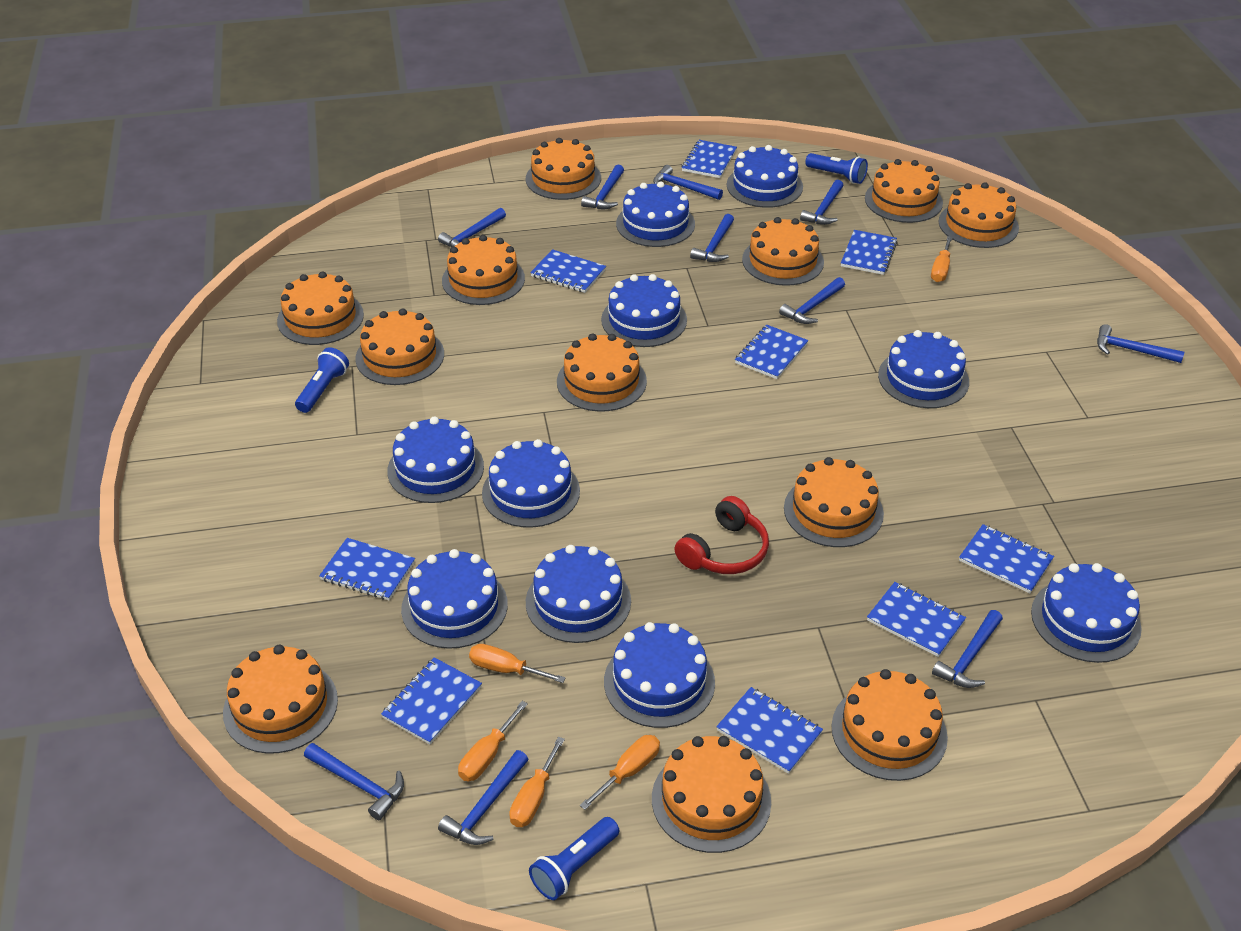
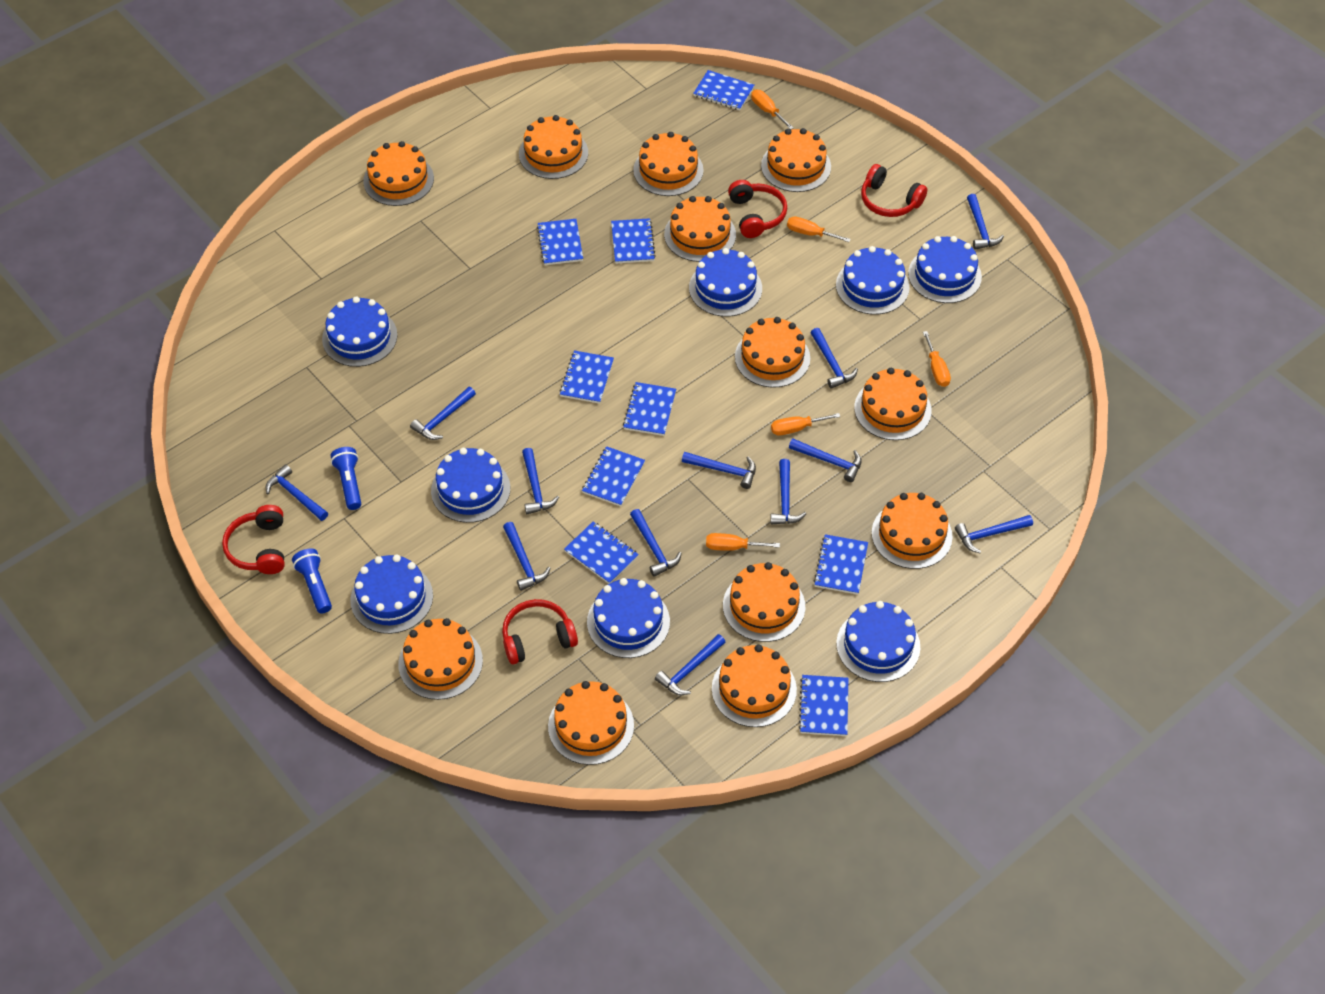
blue cake: [387,416,484,503] [401,549,508,649] [482,439,580,528] [526,545,631,643] [601,274,687,347] [604,622,715,728] [616,181,695,247] [727,145,803,208] [878,330,969,408] [1031,563,1142,663] = 10 -> [322,296,397,367] [350,555,433,634] [431,448,510,523] [587,578,670,658] [689,248,762,317] [836,246,910,315] [836,601,920,682] [908,236,982,303] = 8
blue flashlight: [295,347,349,413] [529,817,619,900] [805,153,868,184] = 3 -> [292,548,332,614] [331,447,361,510] = 2
blue hammer: [304,743,404,820] [438,208,506,247] [438,750,529,845] [581,165,624,209] [653,165,723,200] [690,214,734,262] [779,277,845,324] [800,180,844,225] [932,610,1003,688] [1097,324,1184,363] = 10 -> [266,464,328,521] [410,387,476,440] [503,522,551,591] [522,448,559,514] [630,509,682,577] [655,634,725,695] [682,452,756,489] [770,459,806,524] [789,439,862,482] [811,328,858,389] [955,515,1033,553] [967,194,1004,250] = 12
red headphones: [674,496,769,574] = 1 -> [222,505,285,574] [502,599,578,664] [728,180,787,238] [861,164,927,217] = 4

